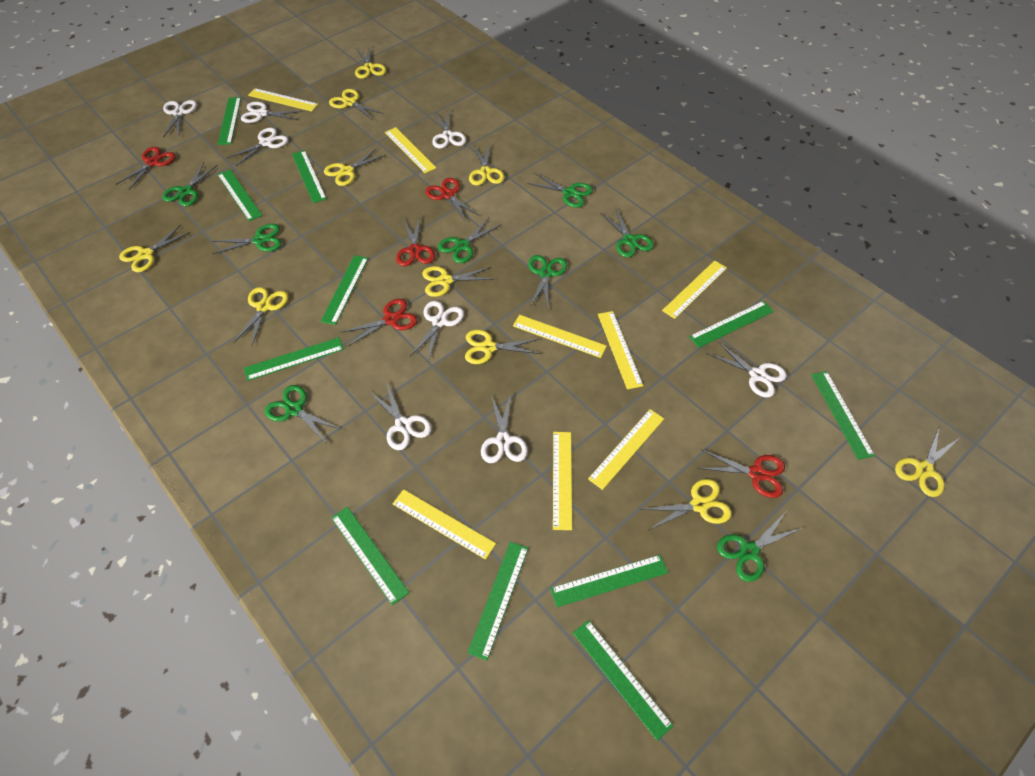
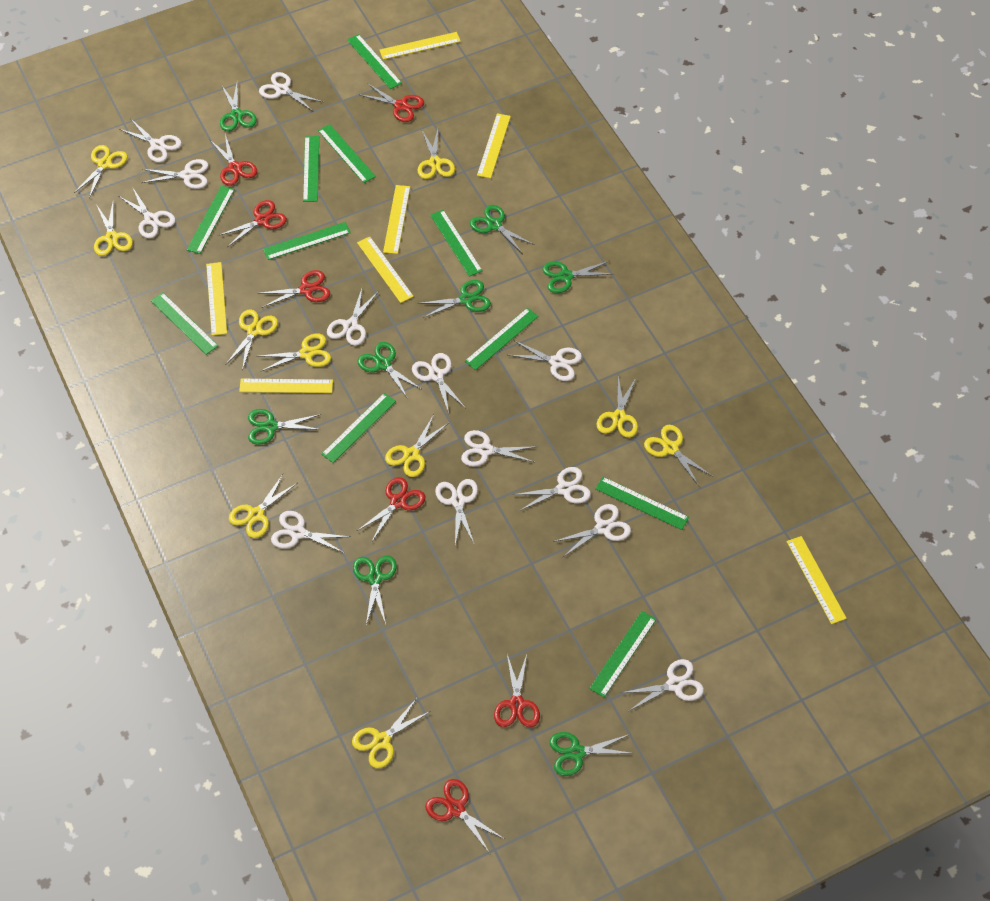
red scissors: [116,147,176,190] [341,299,417,346] [396,217,435,266] [425,178,480,222] [697,450,785,498] = 5 -> [210,134,257,186] [218,200,287,247] [261,270,330,308] [357,477,425,543] [359,83,424,122] [425,779,504,852] [494,654,540,727] = 7
white scissors: [163,100,197,137] [227,128,288,166] [241,102,303,123] [370,382,432,450] [410,301,464,361] [432,111,466,149] [481,393,528,463] [707,341,787,397] = 8 -> [119,118,182,162] [119,188,175,238] [141,159,208,189] [259,72,323,112] [271,511,350,553] [327,289,379,346] [412,353,465,413] [435,479,478,545] [461,430,537,466] [508,340,582,381] [512,467,591,511] [553,504,631,557] [621,659,704,711] = 13
yellow ruler: [248,88,318,111] [385,127,436,173] [392,489,496,560] [513,315,607,358] [553,432,572,530] [588,409,664,490] [598,311,643,389] [662,260,727,319] = 8 -> [206,262,227,336] [239,379,333,393] [357,237,414,303] [379,32,461,60] [383,185,410,254] [477,113,511,178] [787,536,847,624] = 7

